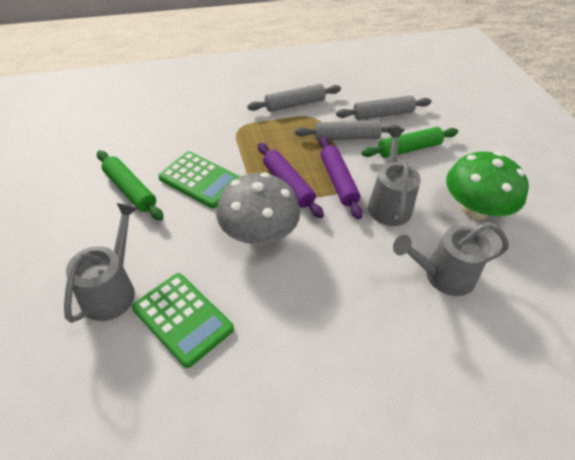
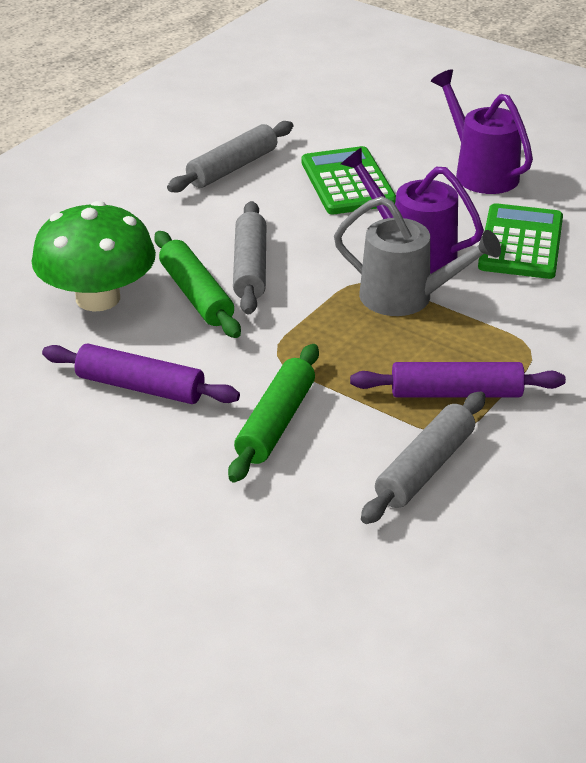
grey mushroom: [216,173,300,245] = 1 -> none = 0
grey watering can: [64,203,138,323] [368,128,421,226] [393,222,509,296] = 3 -> [334,196,501,316] = 1
purple watering can: none = 0 -> [341,147,484,274] [431,69,533,194] = 2

